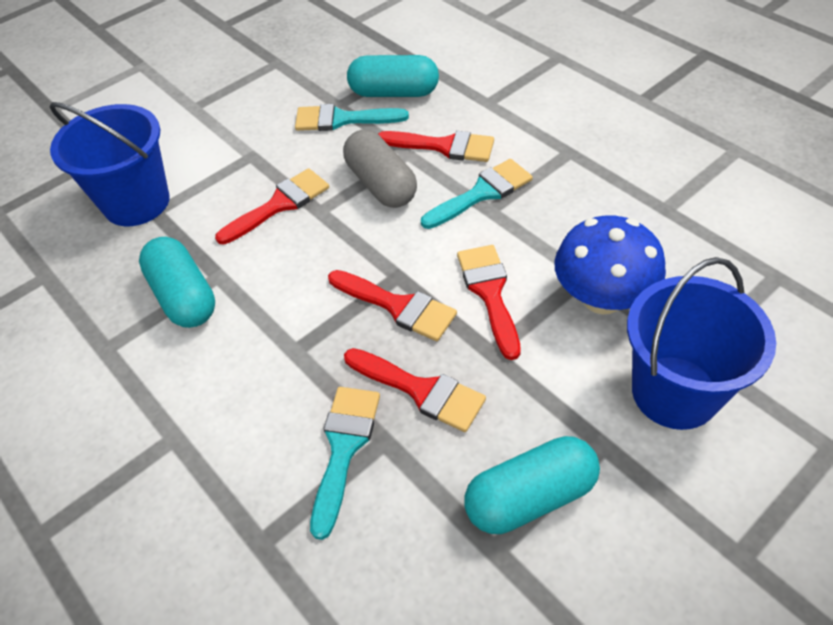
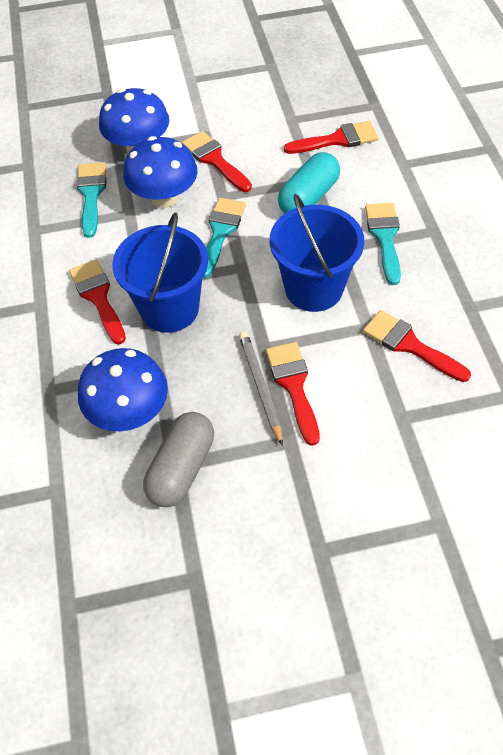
blue mushroom: [554,215,666,314] = 1 -> [78,348,168,431] [99,88,169,153] [124,136,198,208] = 3
grey pencil: none = 0 -> [239,331,283,446] = 1
turquoise capsule: [139,237,215,328] [347,55,439,97] [464,436,600,534] = 3 -> [278,152,340,214] = 1

